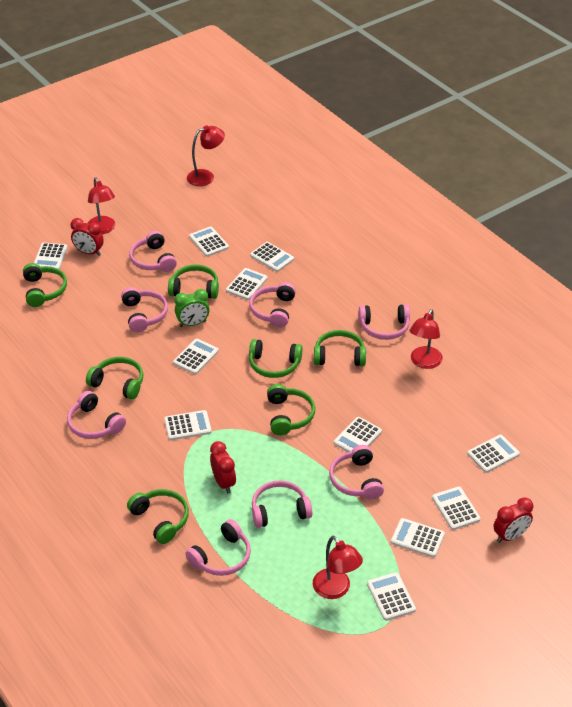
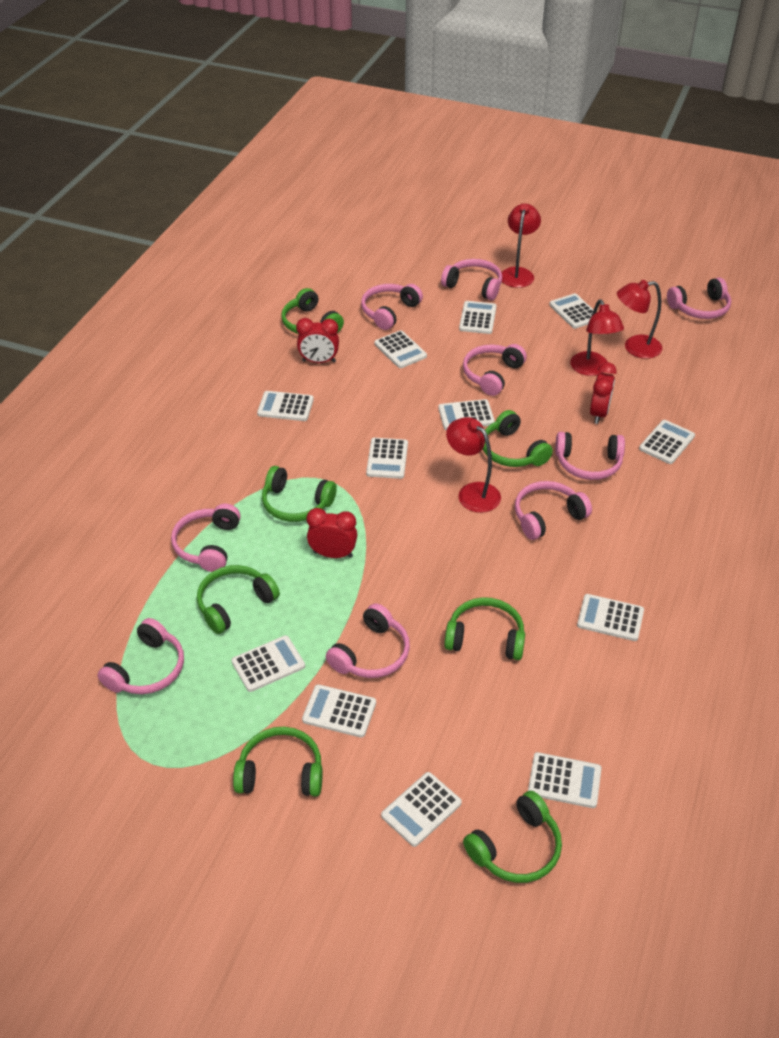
green clock: [174,289,210,327] = 1 -> none = 0
pink headphones: [67,391,126,439] [121,287,168,332] [129,231,177,272] [185,519,251,576] [249,282,296,328] [252,480,312,528] [329,445,384,500] [359,304,410,340] = 8 -> [97,618,184,694] [171,504,241,572] [326,603,410,678] [361,284,423,330] [441,259,502,300] [463,344,527,396] [515,481,592,540] [555,432,625,480] [667,277,731,319] = 9
white calculator: [34,243,68,269] [164,410,212,440] [173,339,219,374] [189,227,229,257] [226,268,268,300] [250,242,294,272] [334,417,382,452] [367,572,416,621] [391,518,445,558] [432,486,480,530] [467,435,520,473] = 11 -> [232,635,305,692] [257,391,314,421] [302,684,376,738] [366,438,408,479] [375,330,427,368] [381,772,462,847] [438,399,495,430] [459,301,497,334] [528,752,602,808] [549,293,593,329] [577,594,644,641] [639,420,695,464] = 12

